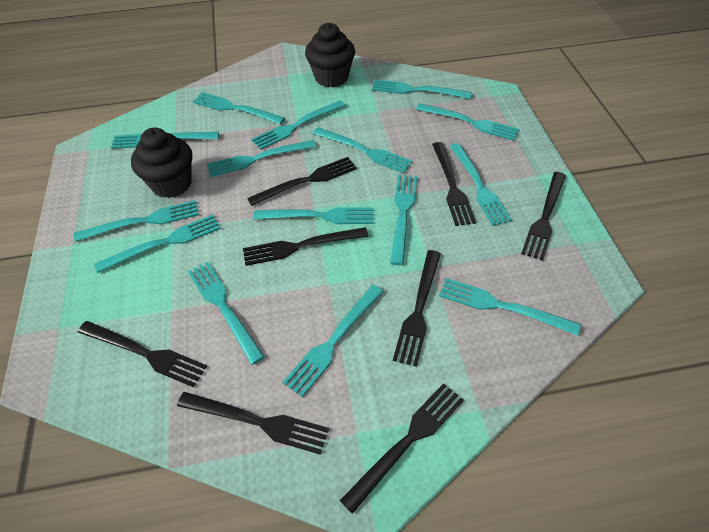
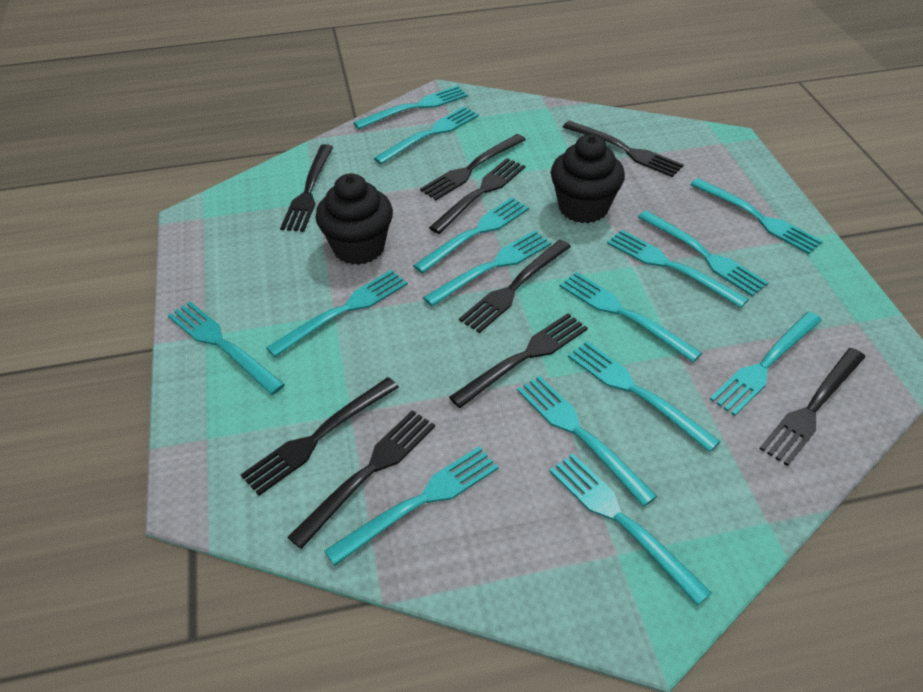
black fork: [78,321,207,387] [177,392,329,455] [243,227,369,266] [247,157,357,206] [340,383,464,514] [393,250,441,367] [432,142,476,226] [521,172,566,261] = 8 -> [240,377,399,496] [280,144,333,232] [287,410,435,549] [420,134,526,200] [429,158,525,234] [449,313,588,408] [459,240,571,333] [563,121,684,177] [759,348,865,466] = 9

